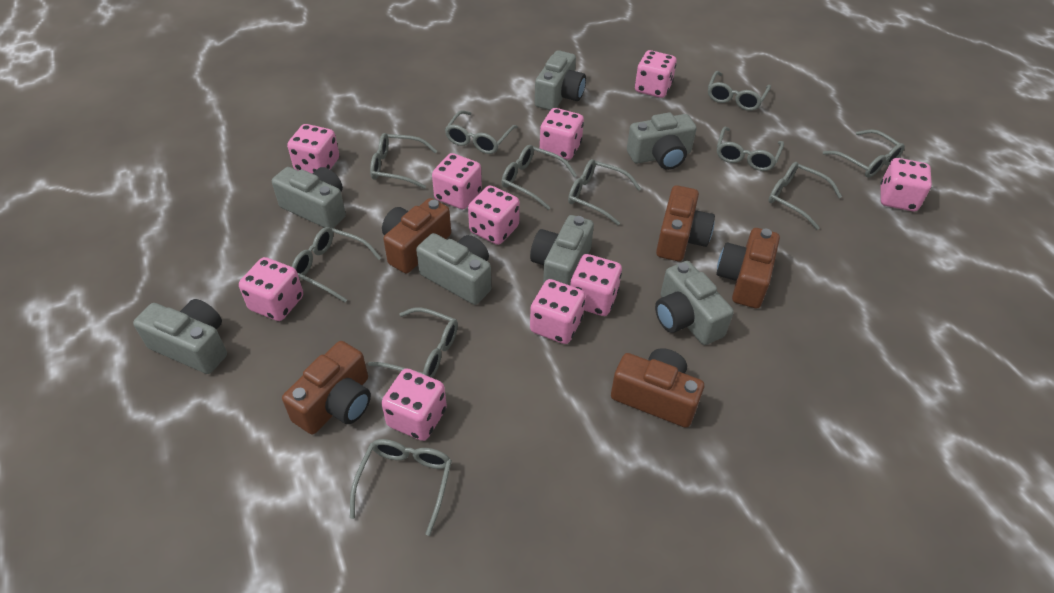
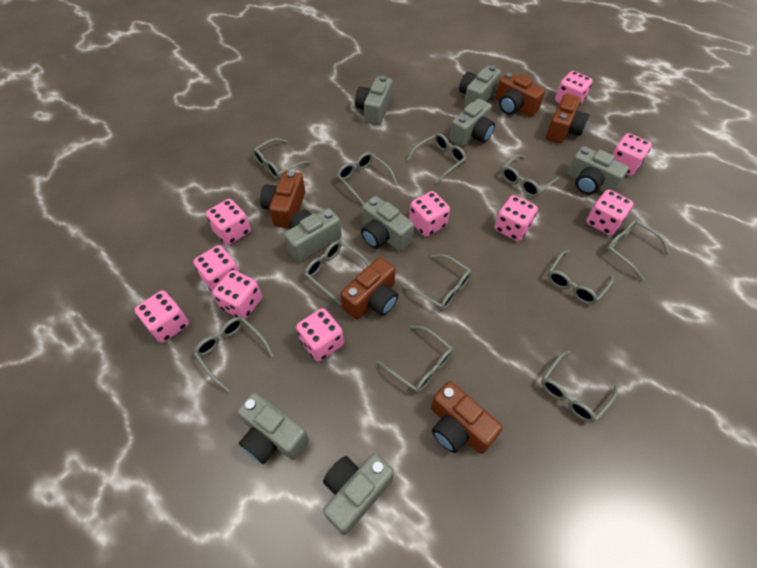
grey camera: [133,299,227,374] [272,167,346,228] [416,233,491,305] [530,215,594,285] [535,50,586,110] [627,113,697,170] [655,261,734,345] = 7 -> [237,392,309,464] [284,208,342,262] [323,453,394,535] [355,76,392,125] [361,196,414,251] [449,98,495,147] [459,65,501,107] [567,146,629,195] = 8

